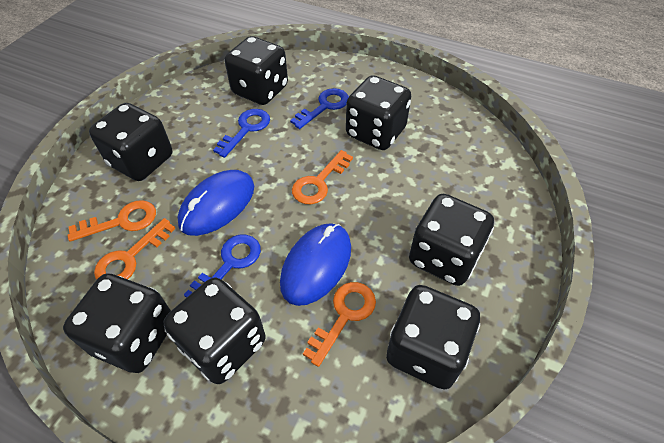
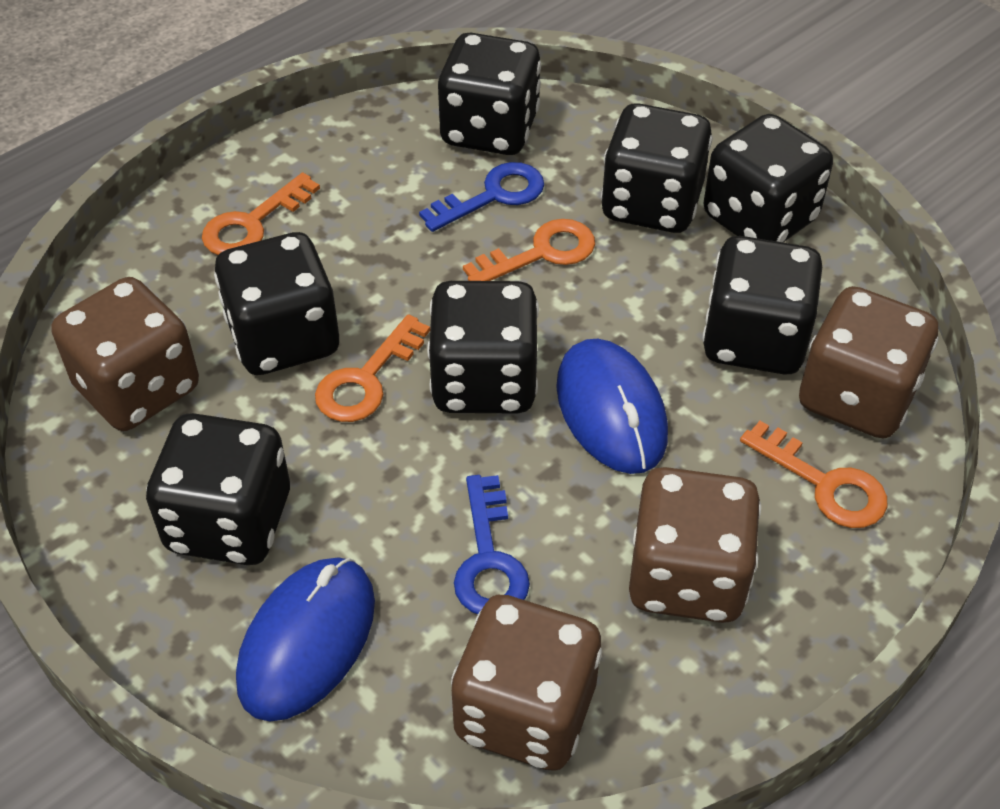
blue key: [184,234,261,298] [213,109,270,158] [290,88,349,129] = 3 -> [419,162,544,232] [454,475,530,614] = 2
brown dice: none = 0 -> [51,277,199,431] [451,595,602,771] [629,467,761,623] [799,286,938,438] = 4

